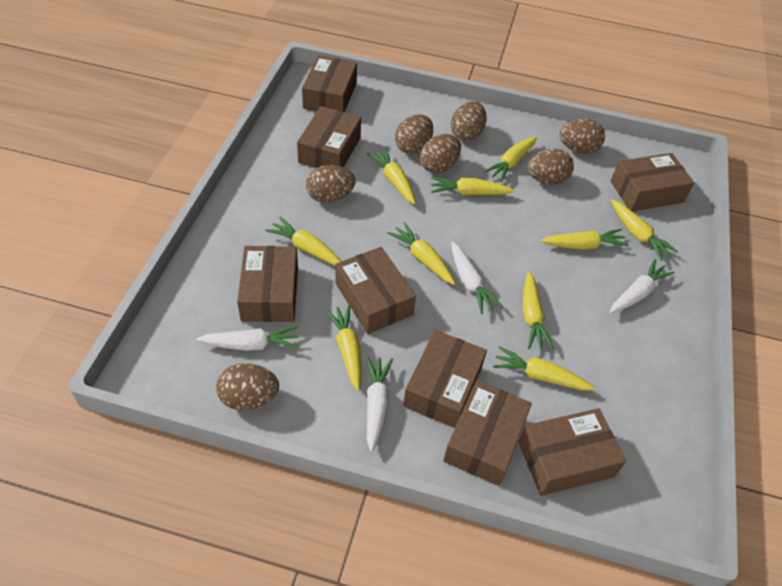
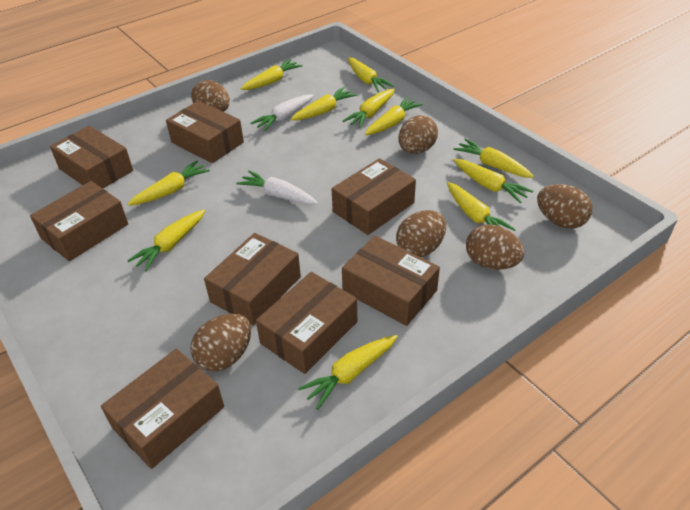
brown egg: [216,363,279,410] [306,165,355,203] [395,114,433,154] [420,134,461,173] [451,101,487,141] [527,149,574,185] [559,119,605,154] = 7 -> [190,314,251,372] [191,80,230,112] [396,210,446,257] [398,115,438,154] [466,224,525,270] [537,184,592,229] = 6
white carrot: [196,326,299,351] [366,356,393,452] [451,242,503,314] [610,259,675,313] = 4 -> [236,171,318,205] [250,94,314,131] = 2
yellow carrot: [265,217,341,266] [325,305,362,391] [367,147,415,204] [387,222,455,285] [431,177,514,195] [484,137,537,182] [493,346,595,391] [523,272,554,350] [540,229,629,250] [611,199,678,261] = 10 -> [127,161,210,206] [127,209,205,271] [240,59,303,90] [291,87,357,120] [298,335,398,410] [343,89,395,128] [348,57,394,92] [365,97,423,135] [447,182,516,231] [454,139,534,178] [454,159,533,203] = 11

